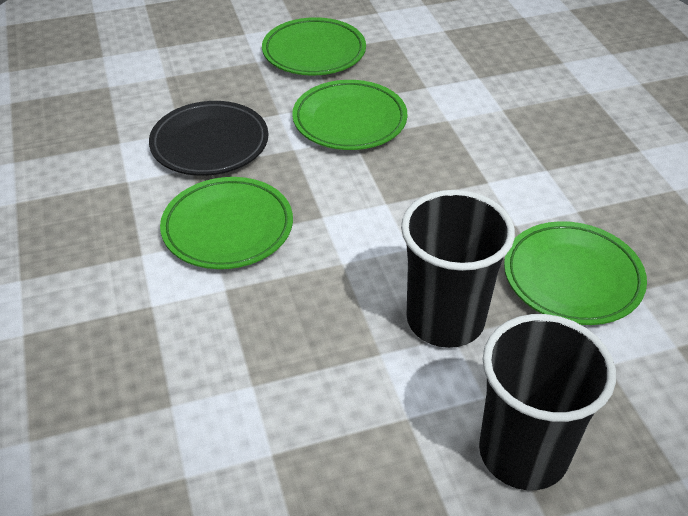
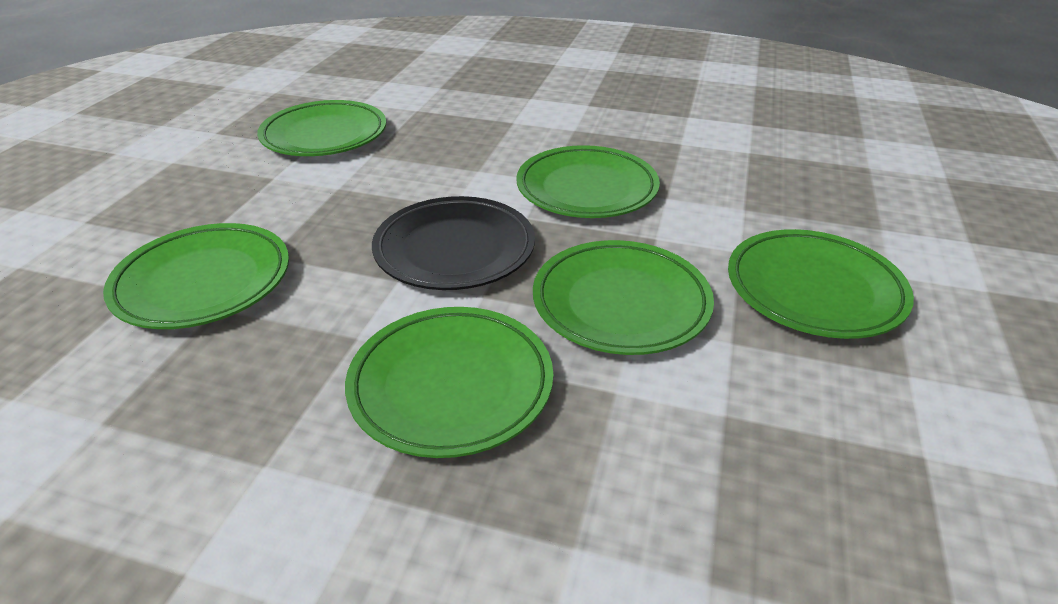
black cup: [401,190,515,348] [479,314,616,490] = 2 -> none = 0
green plate: [160,177,293,269] [262,17,366,75] [292,80,408,150] [504,221,647,325] = 4 -> [103,223,289,329] [257,100,386,156] [345,307,553,458] [516,145,660,218] [533,240,714,355] [728,229,914,339] = 6

